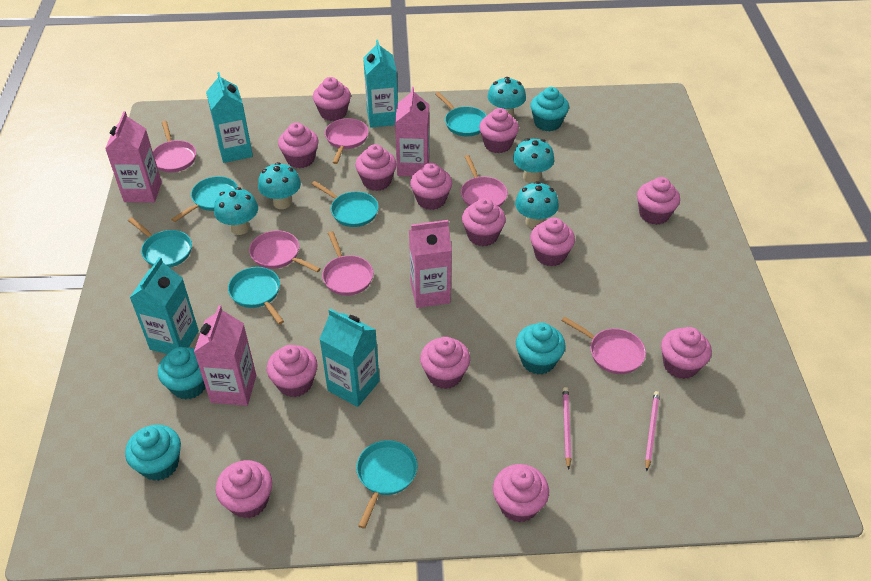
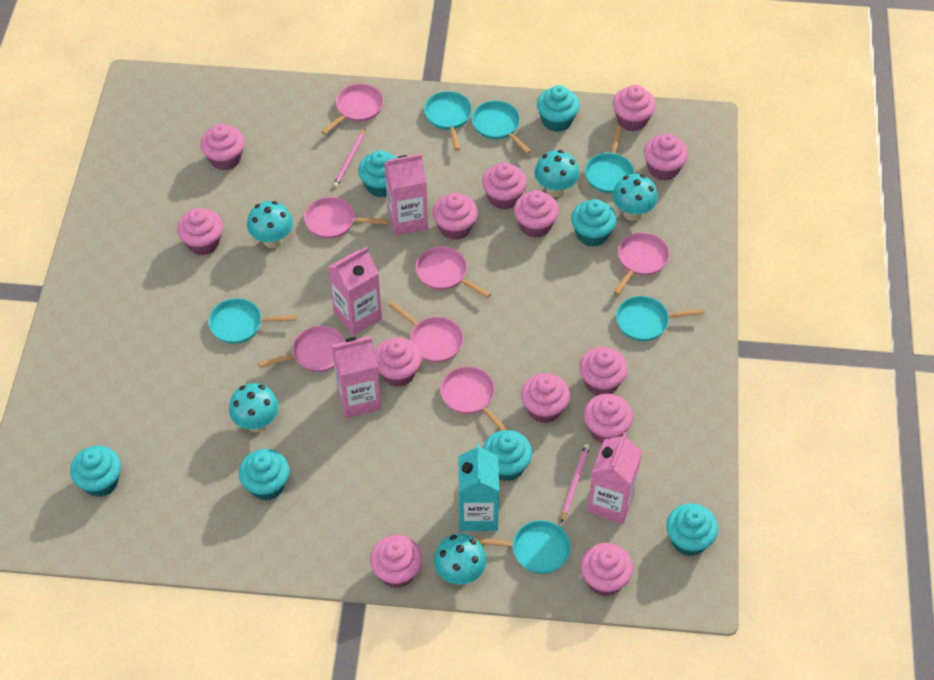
pink pan: [153,121,196,173] [249,230,321,272] [322,231,373,296] [325,118,369,164] [461,155,508,207] [561,316,646,374] = 6 -> [258,326,345,372] [304,197,388,239] [321,83,384,135] [388,302,463,363] [416,246,491,298] [440,366,508,431] [614,232,669,295] = 7
turquoise carton: [130,257,199,354] [206,72,253,163] [319,309,380,407] [363,40,398,128] = 4 -> [458,443,499,531] = 1
turquoise cupcake: [125,425,181,481] [158,347,205,400] [516,323,566,374] [531,87,569,132] = 4 -> [70,446,121,497] [239,449,289,500] [358,150,397,197] [483,430,532,481] [537,85,580,132] [571,199,617,247] [666,503,718,556] = 7

